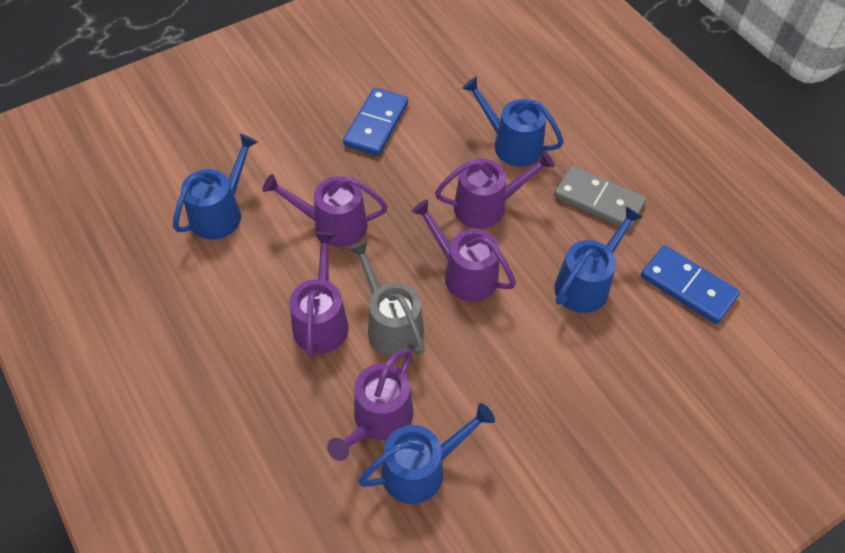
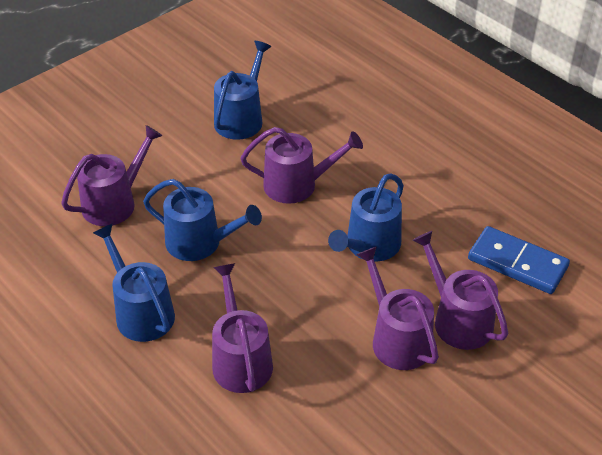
blue domino: [343,88,408,156] [641,245,740,324] = 2 -> [468,226,570,294] = 1
grey domino: [554,165,646,230] = 1 -> none = 0
grey watering can: [348,241,425,356] = 1 -> none = 0

